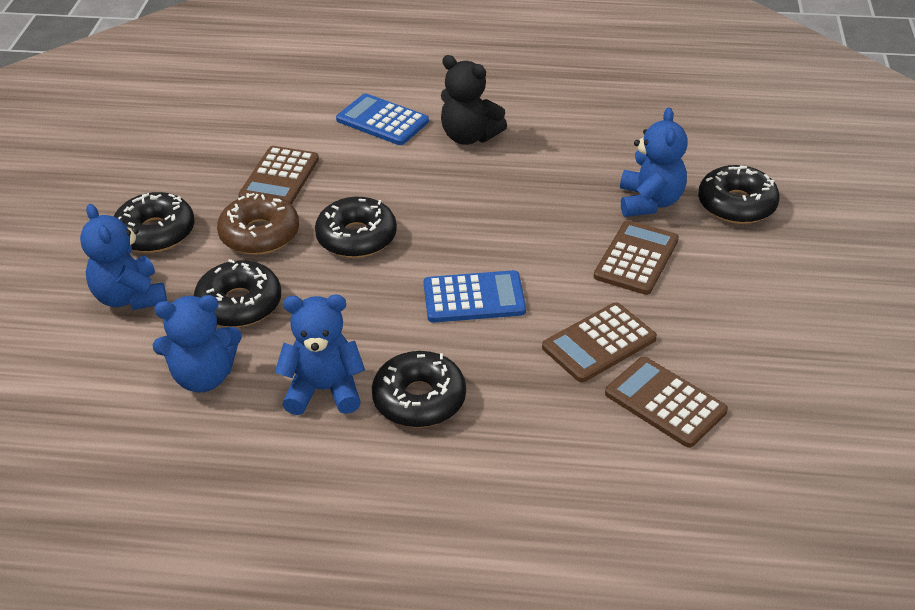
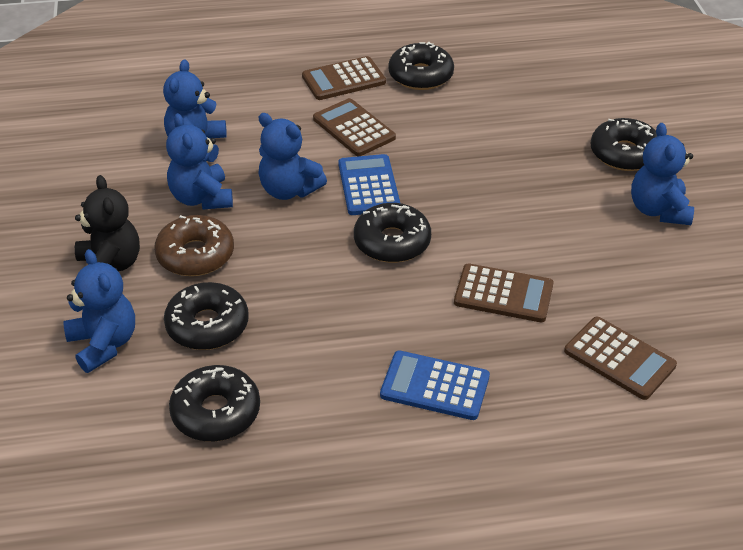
blue teddy bear: [80,204,167,310] [153,295,242,393] [275,295,365,415] [620,108,688,217] = 4 -> [63,249,135,373] [163,59,227,162] [166,113,233,210] [259,113,327,200] [631,123,694,225] = 5

